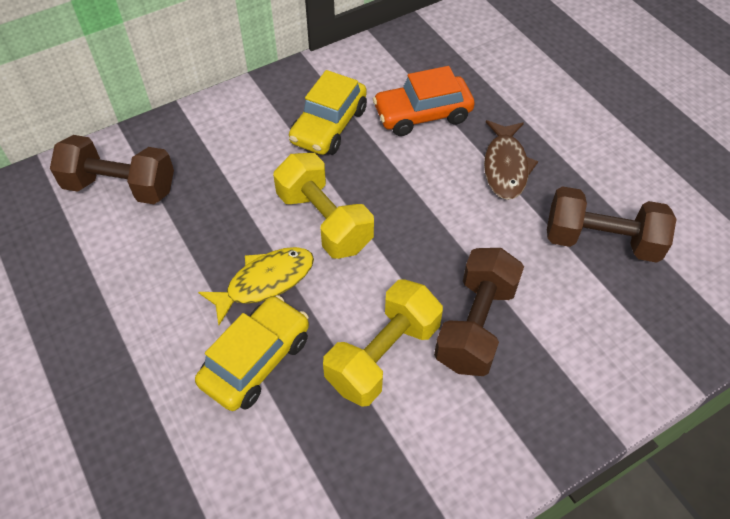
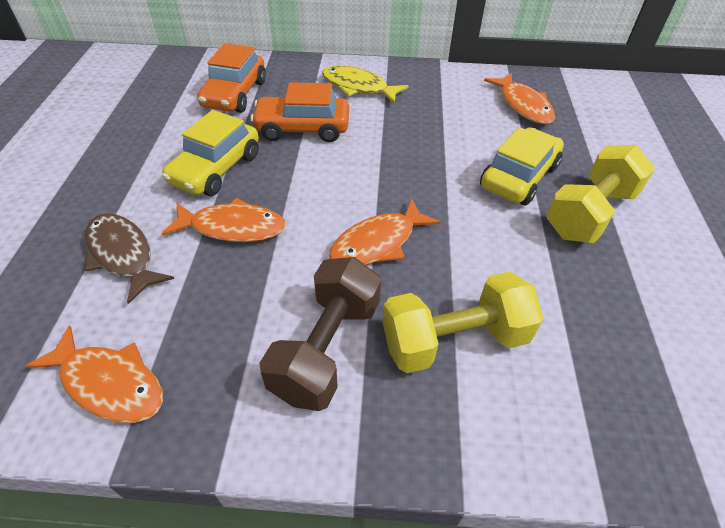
brown dumbbell: [50,135,174,204] [434,248,524,376] [547,186,677,263] = 3 -> [260,257,381,411] = 1
orange car: [373,66,475,136] = 1 -> [197,43,266,113] [251,82,349,142] = 2
orange fish: none = 0 -> [24,325,163,423] [162,198,286,242] [329,198,440,265] [484,73,555,124] = 4

